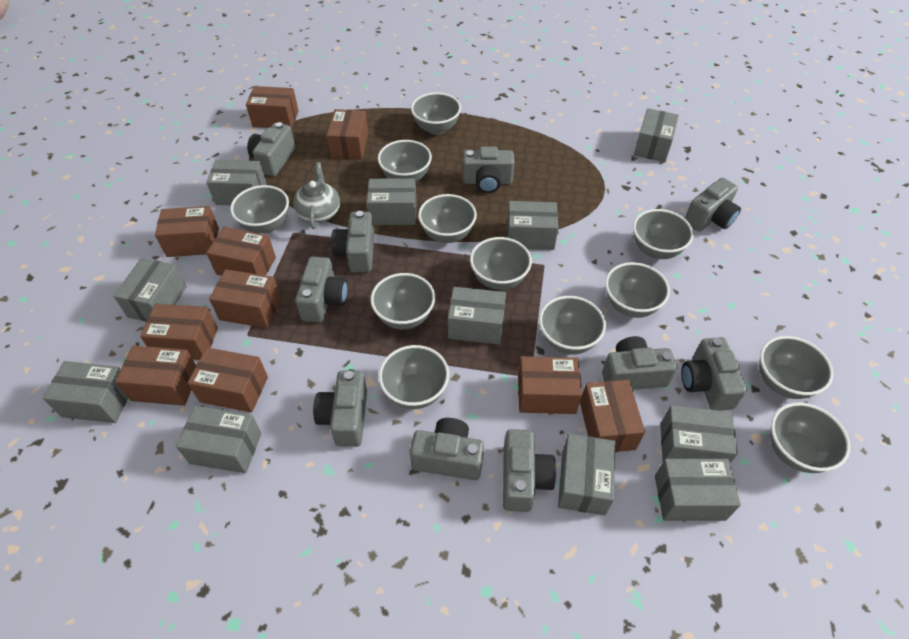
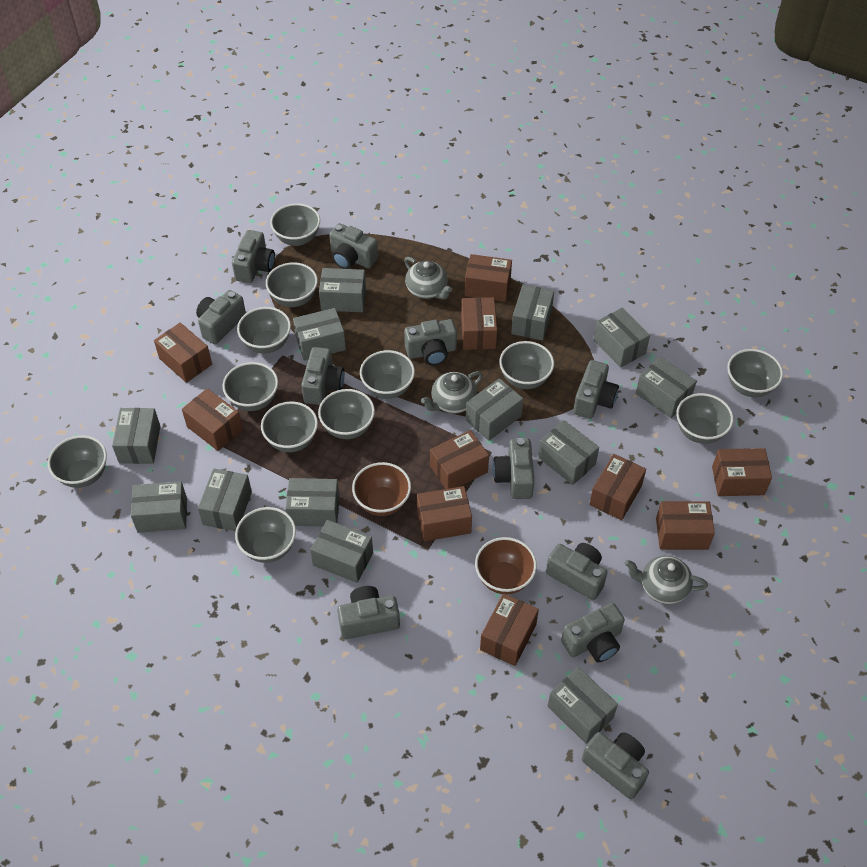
brown bowl: none = 0 -> [352,462,411,516] [475,537,537,594] = 2
grey box: [43,361,128,423] [113,258,187,322] [176,406,262,473] [207,160,267,205] [366,178,417,225] [448,287,506,344] [507,201,558,250] [558,434,615,516] [634,108,679,162] [655,459,741,521] [660,405,738,463] = 11 -> [112,408,161,464] [131,481,187,533] [198,469,252,531] [286,478,340,527] [293,308,346,361] [310,520,373,583] [319,268,366,312] [466,378,523,441] [511,284,554,341] [538,420,599,485] [548,667,618,744] [594,308,650,368] [636,356,697,418] = 13
grey camera: [247,122,295,177] [295,256,348,322] [313,371,367,447] [331,211,374,273] [410,418,484,480] [463,146,514,193] [503,429,556,512] [602,336,677,390] [681,337,747,411] [685,178,741,232] = 10 -> [196,290,246,344] [232,230,275,283] [301,347,345,405] [329,223,378,269] [337,586,400,639] [404,319,457,366] [493,438,535,499] [546,543,608,600] [561,603,625,662] [573,360,619,419] [582,732,649,799] = 11
grey teapot: [293,162,340,229] = 1 -> [404,257,452,300] [421,371,483,414] [625,556,708,604] = 3

